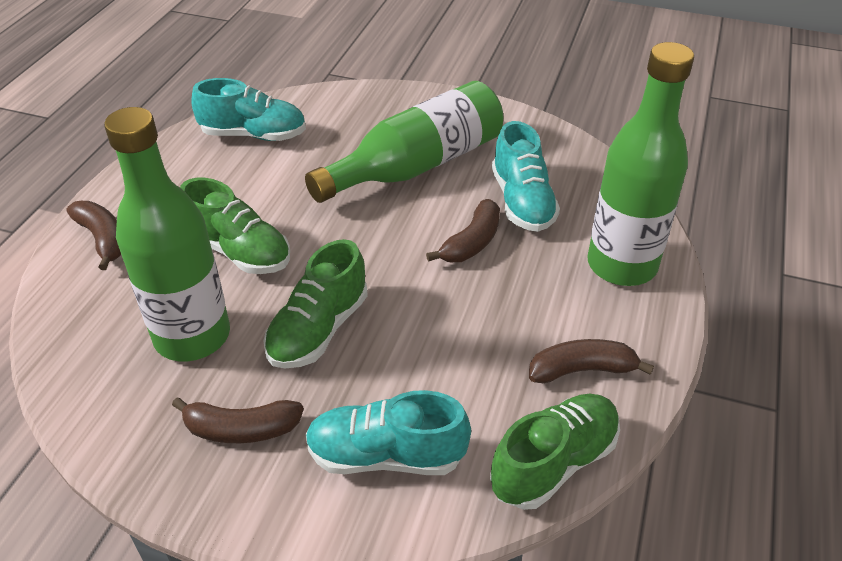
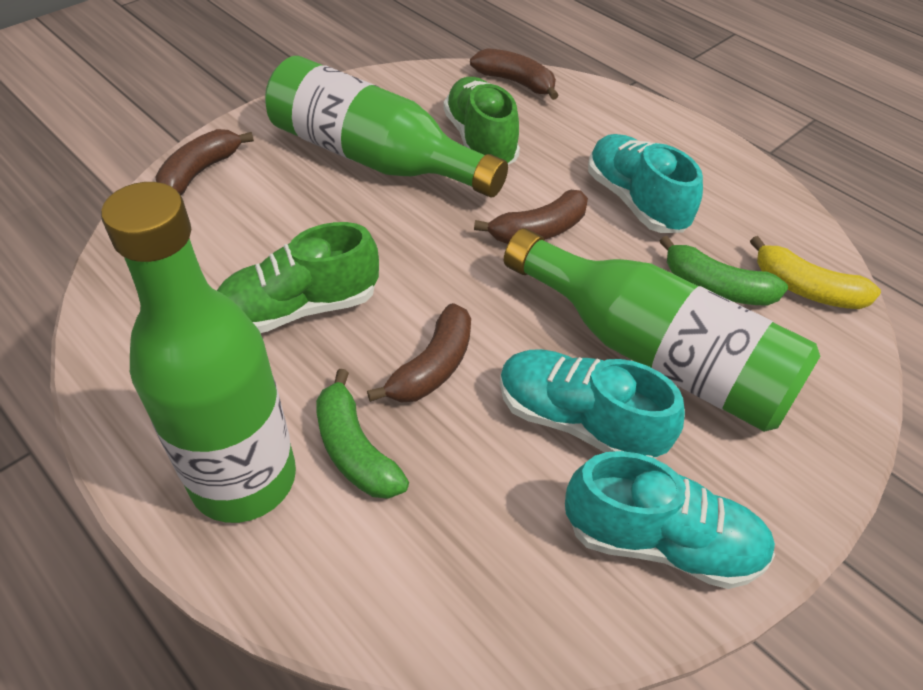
green banana: none = 0 -> [316,369,409,499] [660,236,788,306] = 2
green shoe: [180,178,290,274] [263,239,368,368] [490,394,620,510] = 3 -> [217,222,379,333] [444,77,520,165] = 2
yellow banana: none = 0 -> [750,236,881,309] = 1

